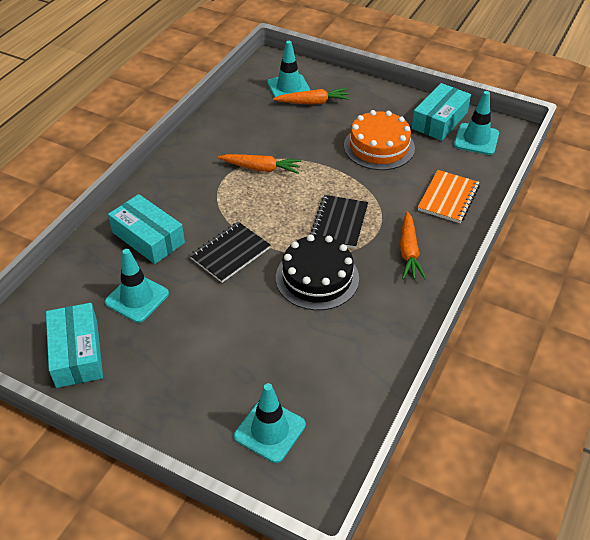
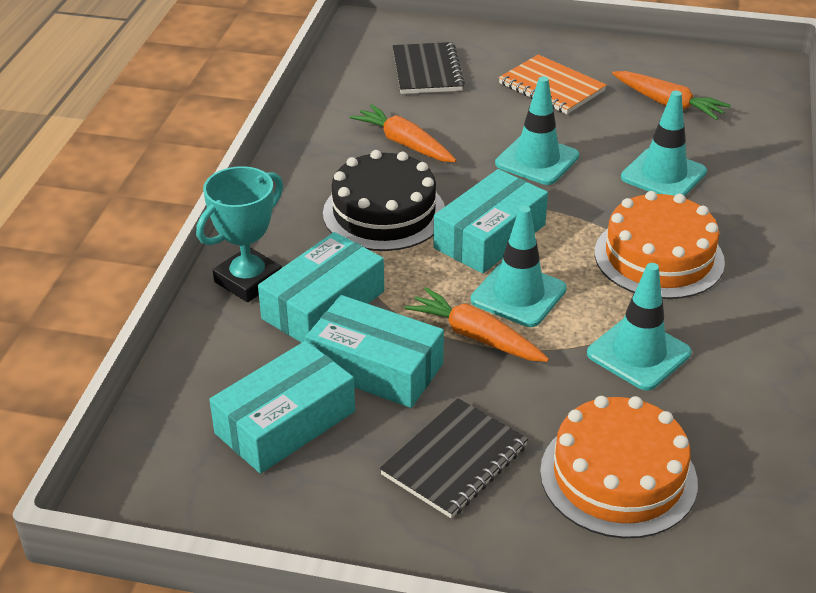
orange cake: [344,110,415,170] = 1 -> [540,396,698,538] [595,191,725,299] = 2
turquoise box: [46,303,103,388] [108,194,185,264] [412,83,471,141] = 3 -> [209,341,355,473] [258,232,384,343] [305,295,444,408] [433,169,548,274] = 4
turquoise trophy: none = 0 -> [196,166,283,302] = 1

